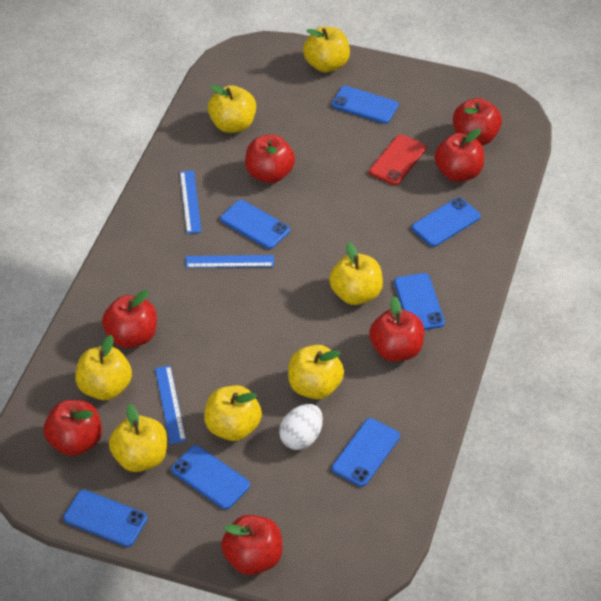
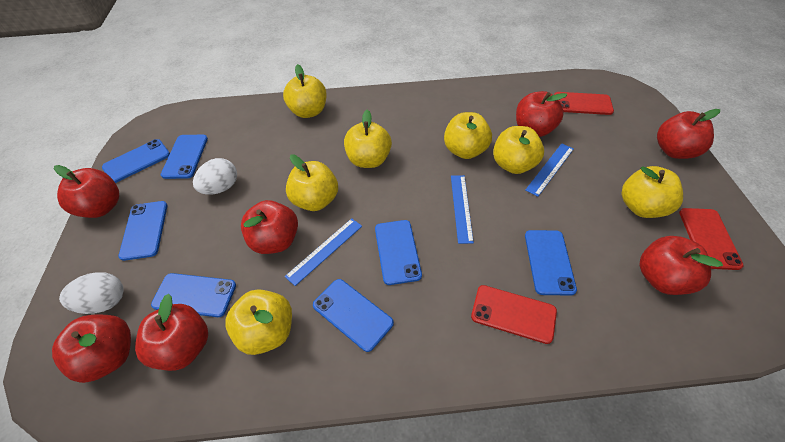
red phone: [369,135,426,185] = 1 -> [471,285,557,344] [554,92,614,115] [679,208,744,270] = 3
white egg: [279,404,323,450] = 1 -> [59,272,124,314] [193,158,237,195] = 2

